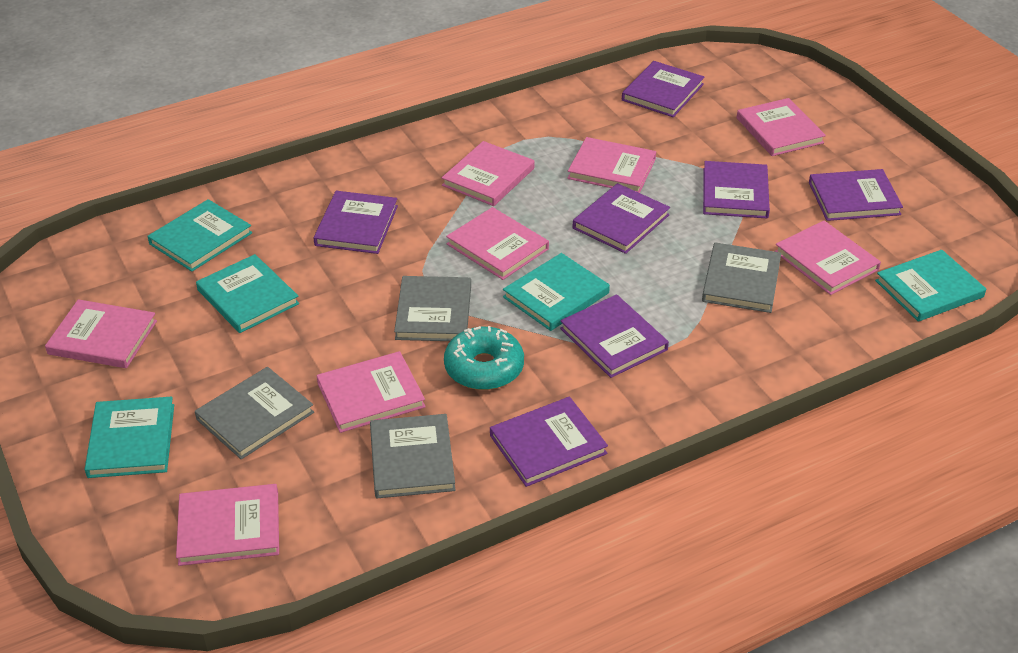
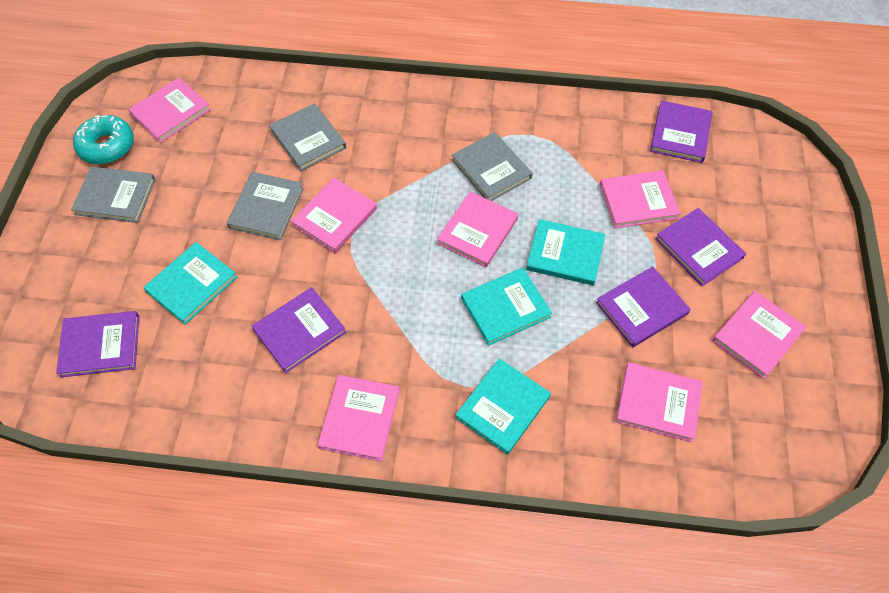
pink book: [45,299,157,368] [176,484,279,566] [317,351,426,433] [442,141,534,206] [446,207,549,280] [567,137,656,193] [737,98,826,156] [775,221,881,295] = 8 -> [128,78,211,143] [291,178,377,253] [317,375,400,461] [437,191,518,267] [600,170,680,228] [616,362,703,442] [712,291,806,379] = 7
purple book: [314,191,398,254] [490,397,608,487] [560,294,669,378] [573,183,670,254] [622,61,705,117] [703,161,770,218] [809,169,903,221] = 7 -> [56,311,139,377] [252,287,346,373] [596,266,691,348] [650,100,713,163] [655,208,746,286] = 5
turquoise book: [85,397,174,478] [147,199,252,272] [196,254,299,333] [503,253,610,331] [875,250,986,322] = 5 -> [143,242,237,325] [455,359,551,455] [461,268,552,346] [526,219,605,285] = 4

